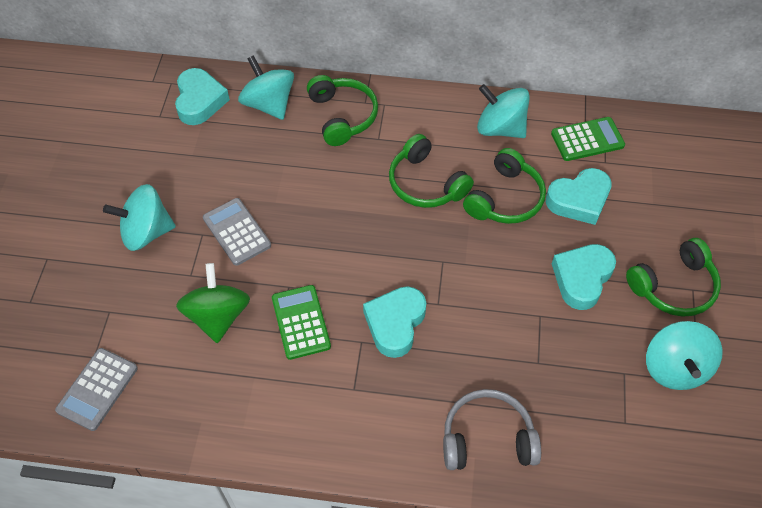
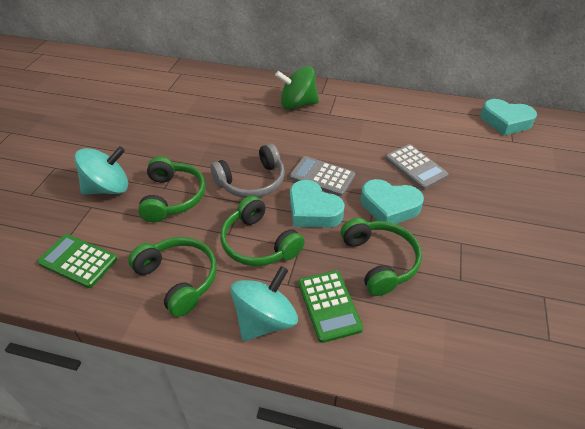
turquoise heart: [175,68,230,125] [363,286,426,358] [546,168,612,225] [552,244,616,310] = 4 -> [290,180,345,228] [361,179,424,224] [480,99,537,135] = 3
turquoise spinning top: [103,184,176,251] [238,55,294,120] [477,84,530,138] [646,321,723,390] = 4 -> [74,146,128,195] [230,266,298,341] = 2

